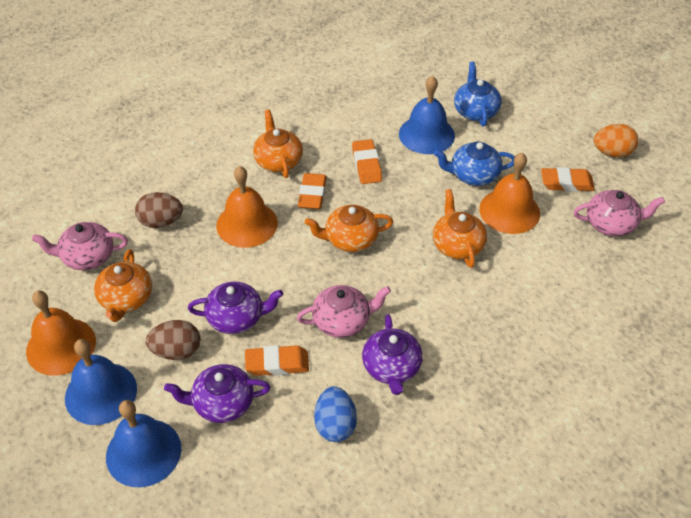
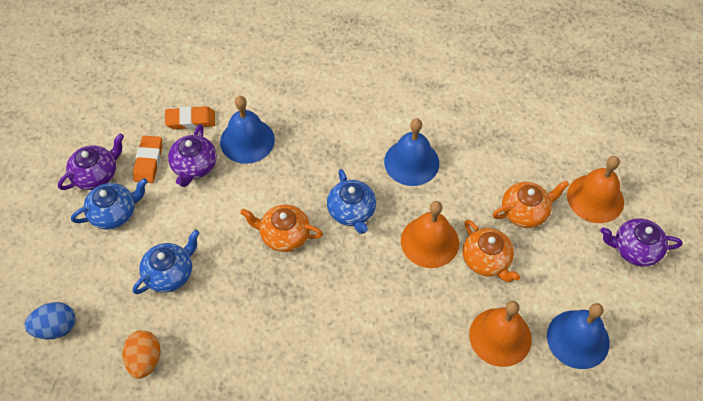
blue teapot: [434,142,515,186] [454,62,502,127] = 2 -> [71,178,148,230] [133,230,199,294] [327,169,376,234] = 3
brown egg: [135,192,183,228] [146,320,201,360] = 2 -> none = 0
orange eraser: [245,345,309,376] [298,173,327,209] [352,139,382,184] [541,167,595,192] = 4 -> [133,136,162,183] [165,106,215,129] = 2
orange teapot: [94,249,152,322] [253,109,303,178] [305,205,393,252] [433,189,487,268] = 4 -> [240,205,323,252] [463,220,520,282] [492,180,569,228] = 3
pink teapot: [32,222,128,270] [297,285,391,338] [573,190,665,237] = 3 -> none = 0

